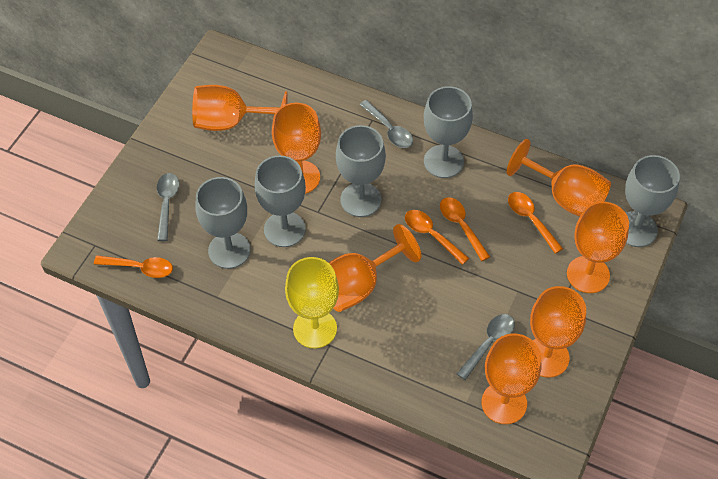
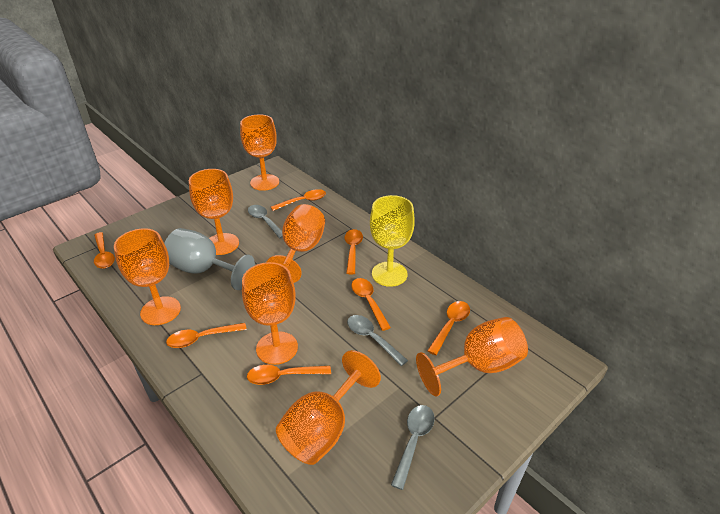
grey goblet: [195,177,250,269] [255,155,306,247] [336,125,386,217] [424,86,473,178] [625,155,680,247] = 5 -> [164,228,255,290] = 1
orange spoon: [94,255,173,278] [405,210,469,265] [440,197,490,261] [508,192,563,254] = 4 -> [94,232,115,269] [166,323,247,348] [247,365,331,385] [271,189,326,211] [344,229,363,274] [351,278,391,331] [427,301,470,355] = 7

